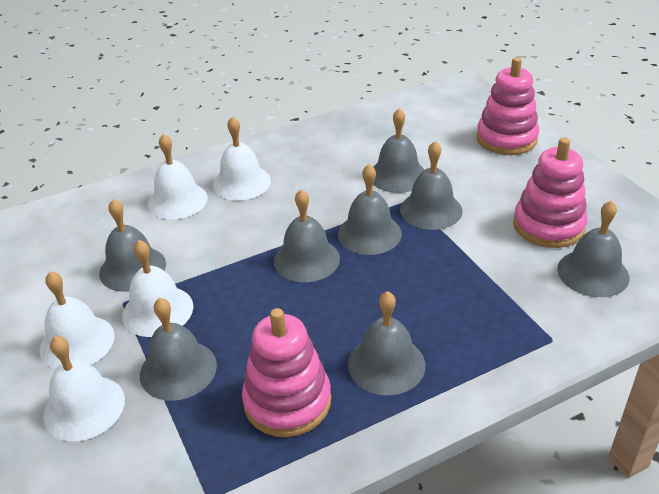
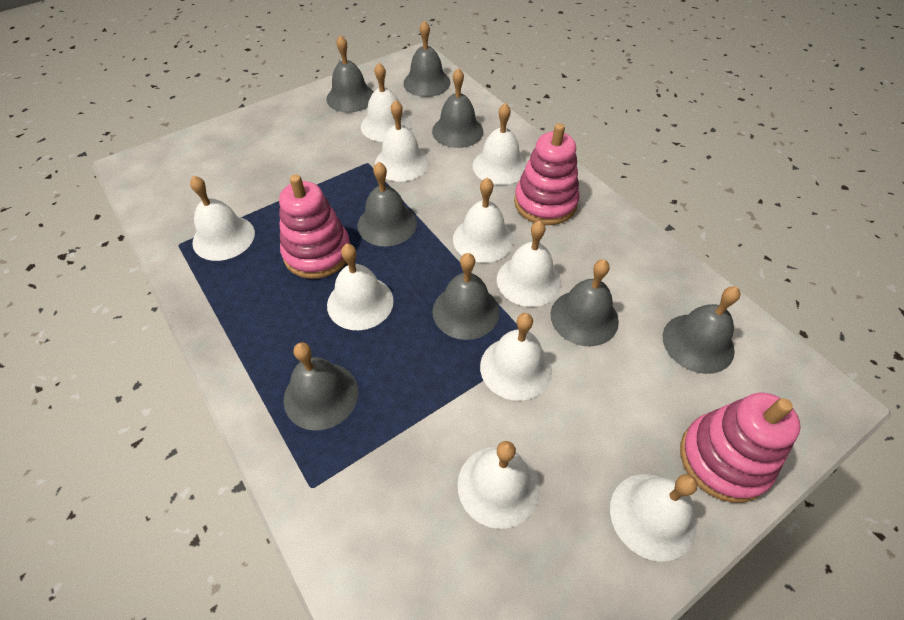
white bell: [39,271,115,369] [43,336,125,441] [122,240,193,337] [148,134,208,219] [213,116,271,201] = 5 -> [190,176,255,261] [327,244,394,330] [361,63,412,142] [375,100,429,182] [453,178,514,263] [458,441,540,529] [473,103,526,185] [480,313,552,401] [497,221,561,307] [610,474,698,562] = 10

